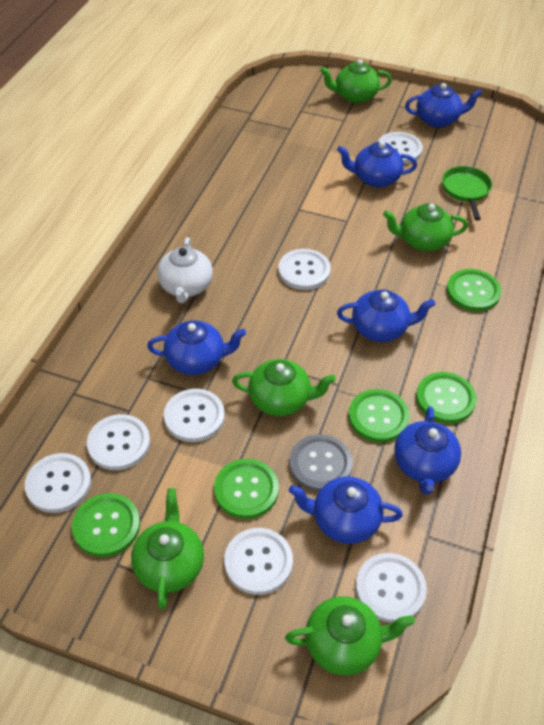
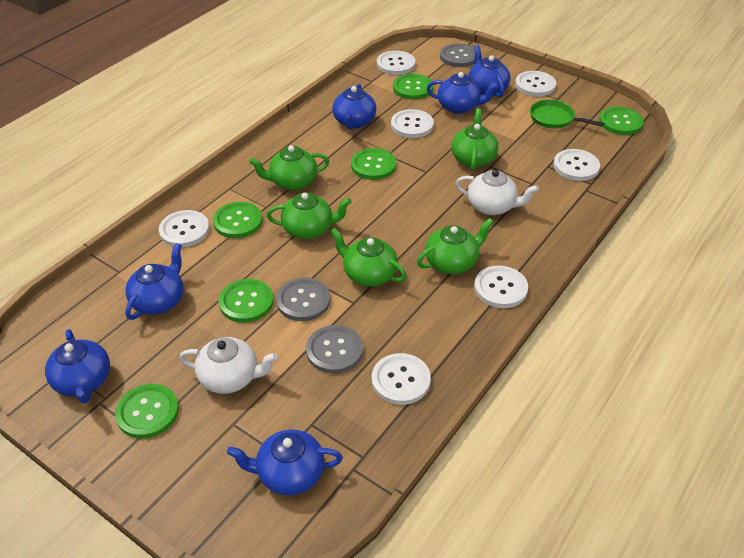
green button: [72,493,140,557] [214,459,279,519] [348,389,410,443] [416,372,477,424] [447,269,501,311] = 5 -> [115,384,179,439] [213,202,263,238] [219,279,274,323] [351,148,396,180] [393,74,433,100] [599,107,644,135] = 6
grey button: [289,434,353,492] = 1 -> [276,277,330,321] [306,325,363,374] [440,43,475,67] = 3
white teapot: [157,237,213,303] = 1 -> [179,337,277,394] [456,170,539,215] = 2

